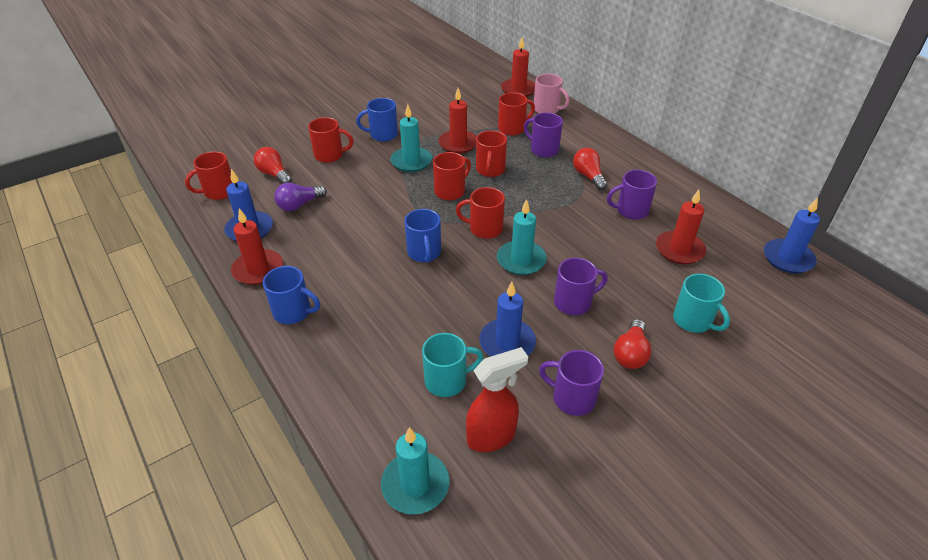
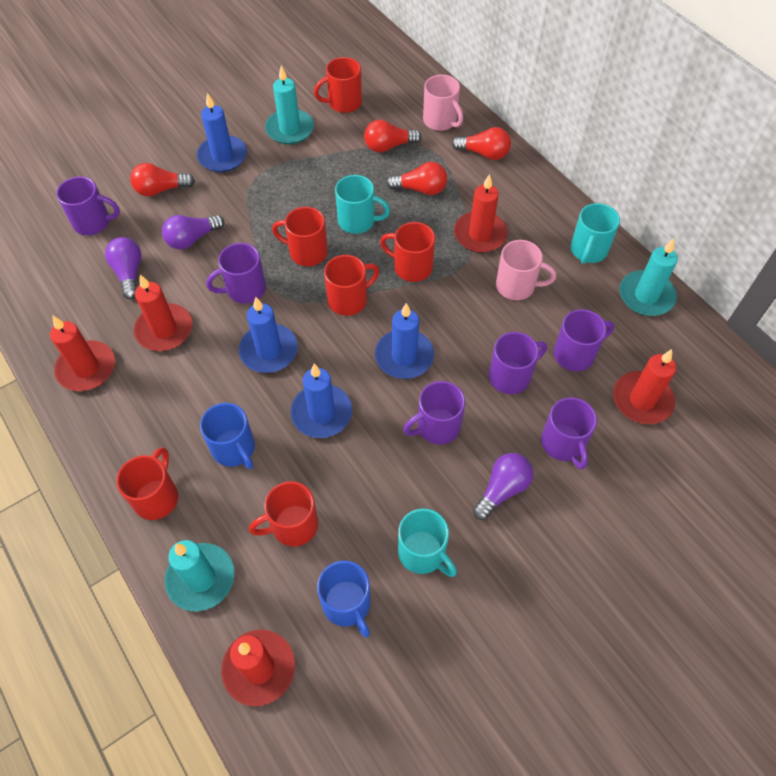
blue candle: [224,169,273,241] [479,282,536,357] [764,197,820,273] = 3 -> [197,93,247,172] [239,297,298,373] [290,364,352,438] [375,303,434,379] = 4
blue mug: [263,266,320,324] [356,98,398,142] [404,209,441,263] = 3 -> [200,403,255,469] [317,561,371,637] = 2
pink mug: [534,74,570,114] = 1 -> [423,75,463,131] [496,240,556,300] = 2
purple light bulb: [274,183,327,211] = 1 -> [105,237,142,300] [162,215,224,250] [473,453,533,520] = 3
purple mug: [524,113,563,157] [539,350,604,416] [554,258,608,315] [607,170,657,220] = 4 -> [56,176,120,235] [206,243,266,303] [403,381,465,445] [489,332,547,394] [541,397,597,470] [554,309,614,371] = 6
red candle: [231,208,283,285] [438,88,477,154] [501,37,535,97] [656,190,706,264] = 4 -> [50,316,115,391] [134,275,192,351] [221,630,295,706] [454,174,508,253] [613,349,676,424] = 5
red light bulb: [254,147,292,184] [573,148,607,190] [614,319,651,369] = 3 -> [130,163,195,196] [364,120,421,153] [386,162,447,195] [452,127,511,160] = 4
red spray bottle: [466,347,528,452] = 1 -> none = 0
turquoise mug: [422,333,483,397] [673,274,730,333] = 2 -> [335,175,390,234] [398,509,457,577] [571,203,620,264] = 3

